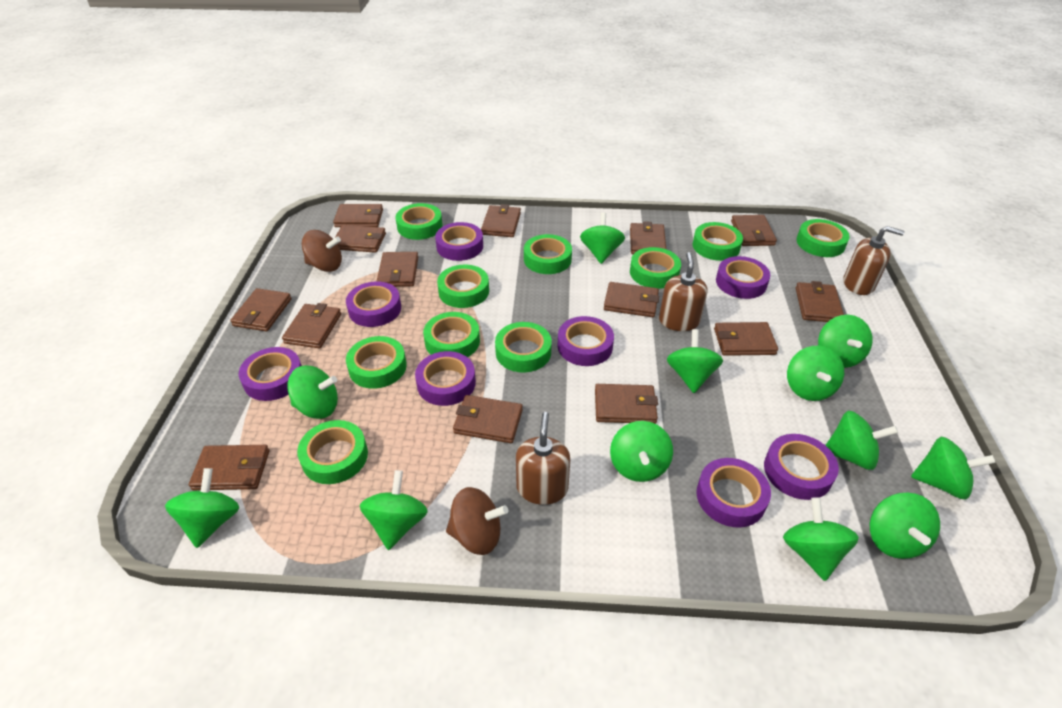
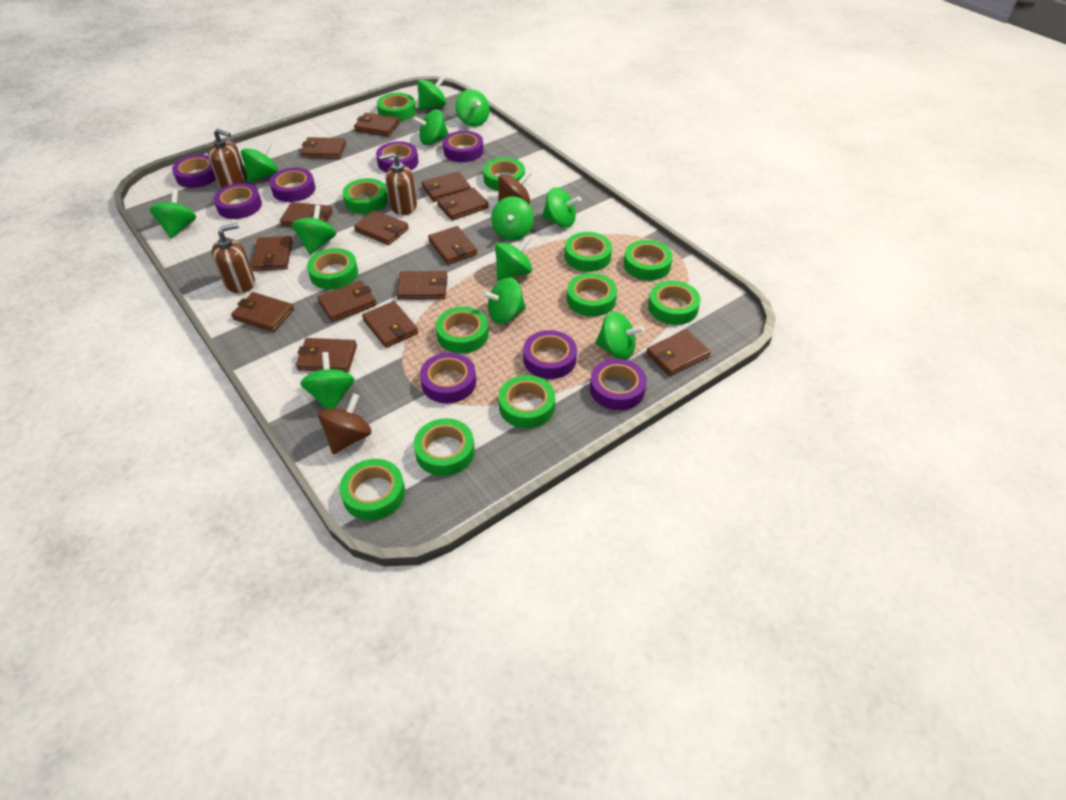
green tape: [297,420,368,484] [346,336,407,389] [395,203,443,240] [423,312,480,357] [437,265,489,308] [495,322,552,372] [524,234,572,274] [630,247,681,289] [693,222,743,261] [796,219,850,257] = 10 -> [307,248,358,290] [340,459,405,521] [343,178,388,214] [377,93,416,121] [414,418,475,476] [436,307,489,353] [483,158,525,191] [498,375,555,428] [565,232,612,272] [567,273,617,317] [624,240,673,281] [648,281,701,325] = 12

